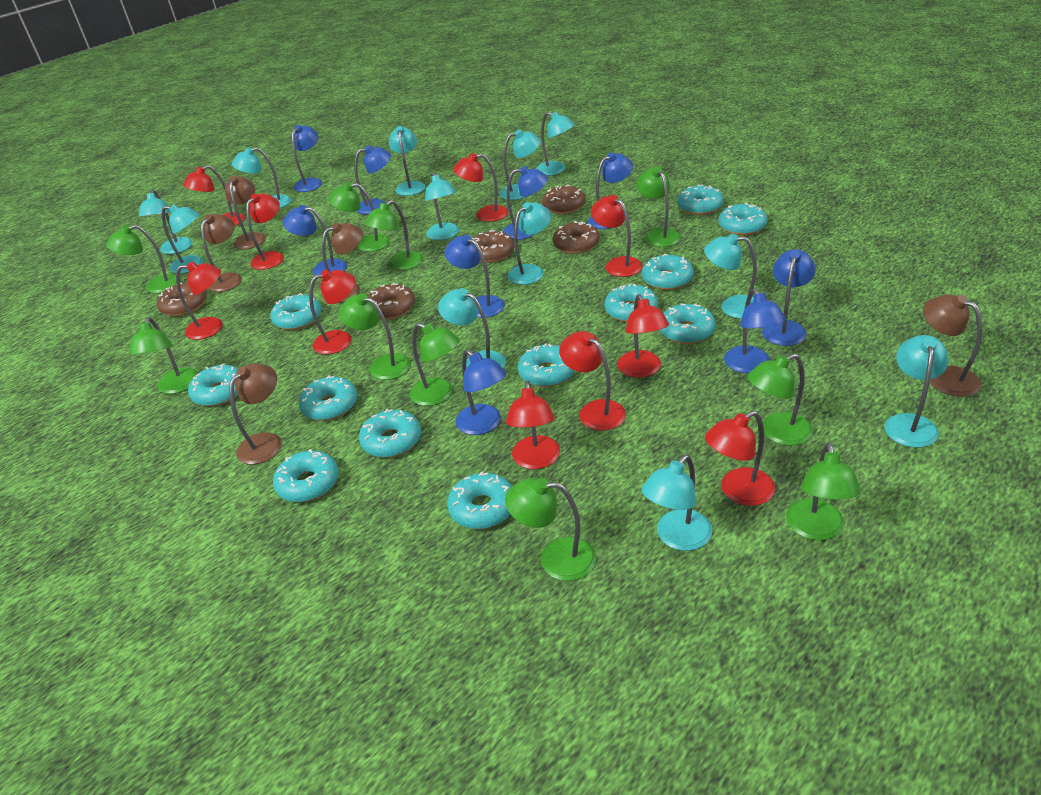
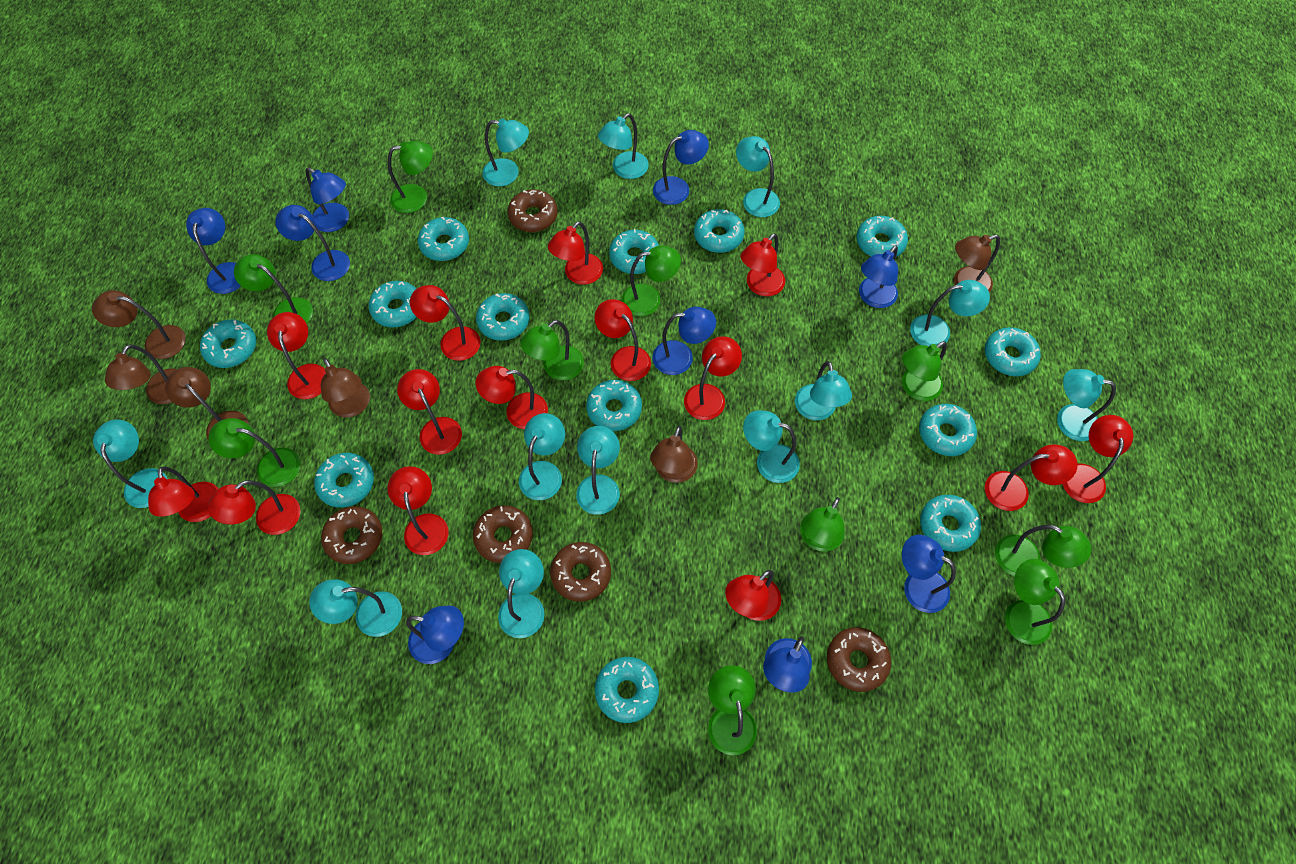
brown lamp: [201,214,242,292] [225,176,266,249] [229,363,282,464] [322,222,363,303] [923,294,982,397] = 5 -> [92,290,186,359] [105,345,177,404] [165,367,249,441] [321,358,370,418] [650,426,698,483] [954,235,1000,293] = 6
red lamp: [176,261,223,340] [183,165,245,226] [246,194,284,270] [309,270,356,354] [453,153,508,222] [506,381,560,469] [559,331,626,431] [591,195,643,277] [617,294,669,378] [705,411,775,506] = 10 -> [148,466,219,522] [208,480,301,535] [267,312,326,399] [387,466,449,555] [397,369,462,455] [410,285,481,361] [475,366,548,429] [548,221,603,285] [595,299,651,381] [684,336,742,420] [725,570,781,621] [741,233,785,296] [985,444,1078,511] [1063,415,1133,503] = 14
turquoise donut: [188,363,238,406] [270,293,321,330] [273,449,338,502] [299,375,357,421] [359,409,421,458] [447,472,512,529] [518,344,575,387] [604,284,658,322] [642,254,694,290] [660,303,716,344] [678,184,724,215] [718,203,768,235] = 12 -> [200,319,256,368] [314,453,374,508] [369,281,416,328] [418,217,469,261] [476,293,529,341] [586,380,642,431] [595,657,659,723] [609,229,659,274] [694,209,745,253] [856,216,908,257] [919,404,977,456] [920,495,981,552] [985,327,1041,376] = 13

